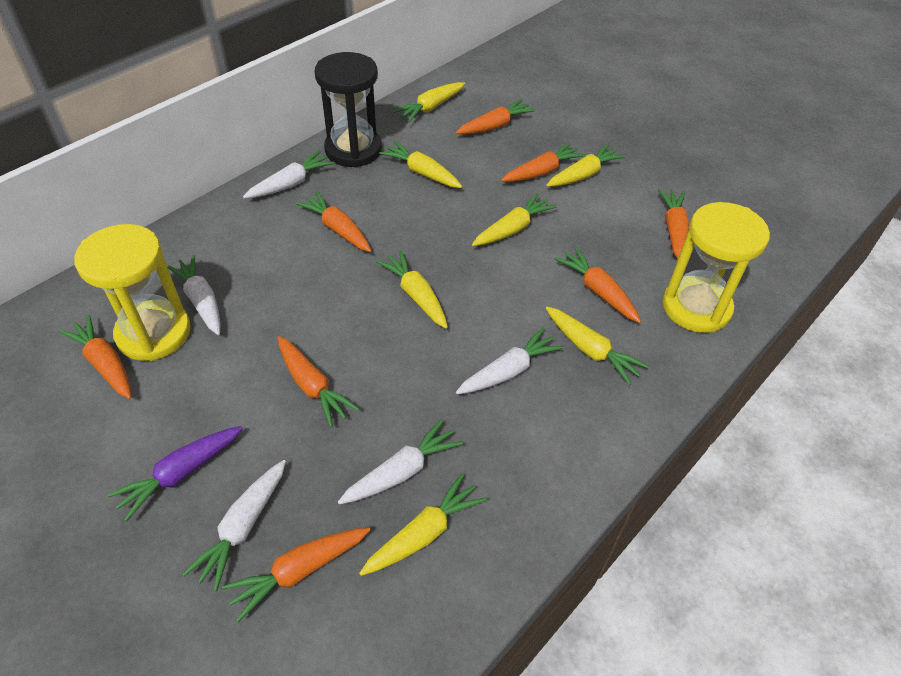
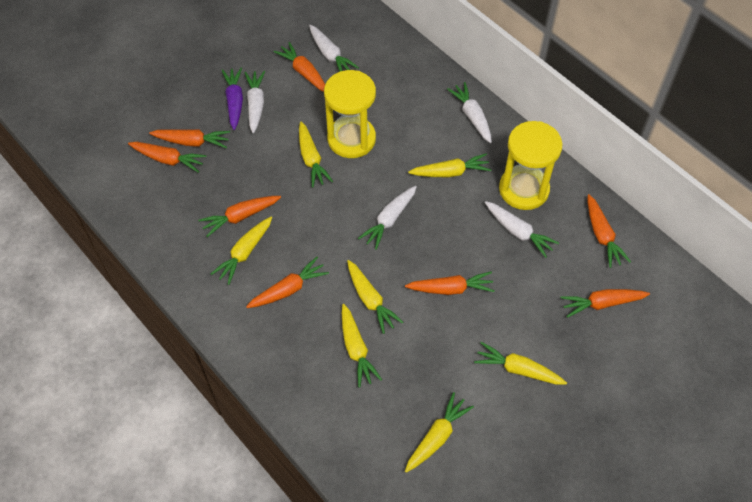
black hourglass: [315,52,382,167] = 1 -> none = 0

